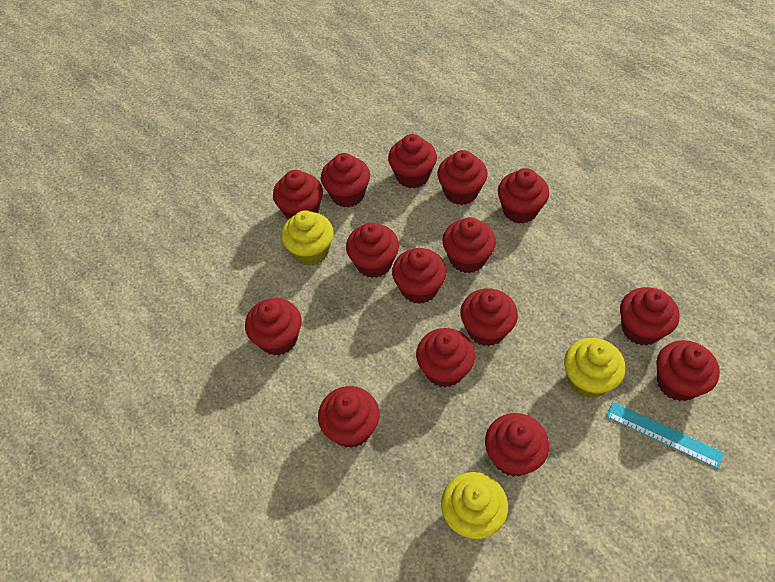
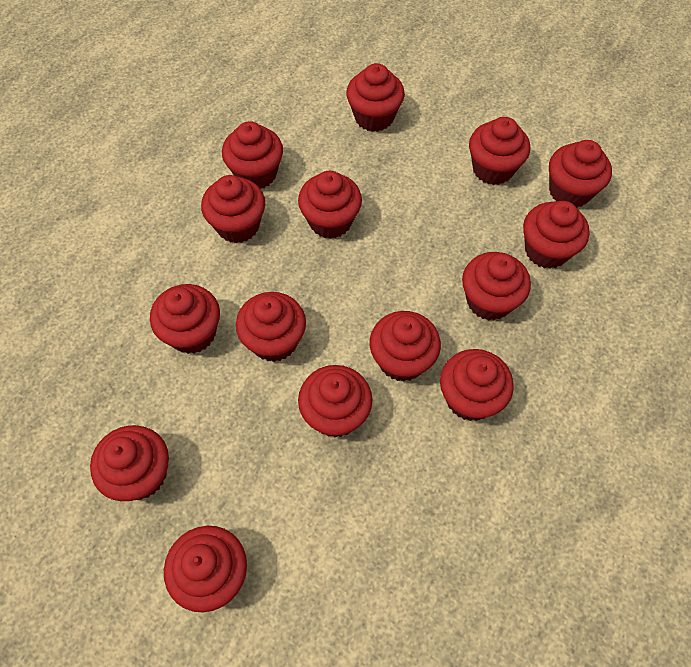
turquoise ruler: [606,402,724,469] = 1 -> none = 0
yellow cupcake: [281,210,334,266] [441,472,508,539] [564,338,625,398] = 3 -> none = 0

